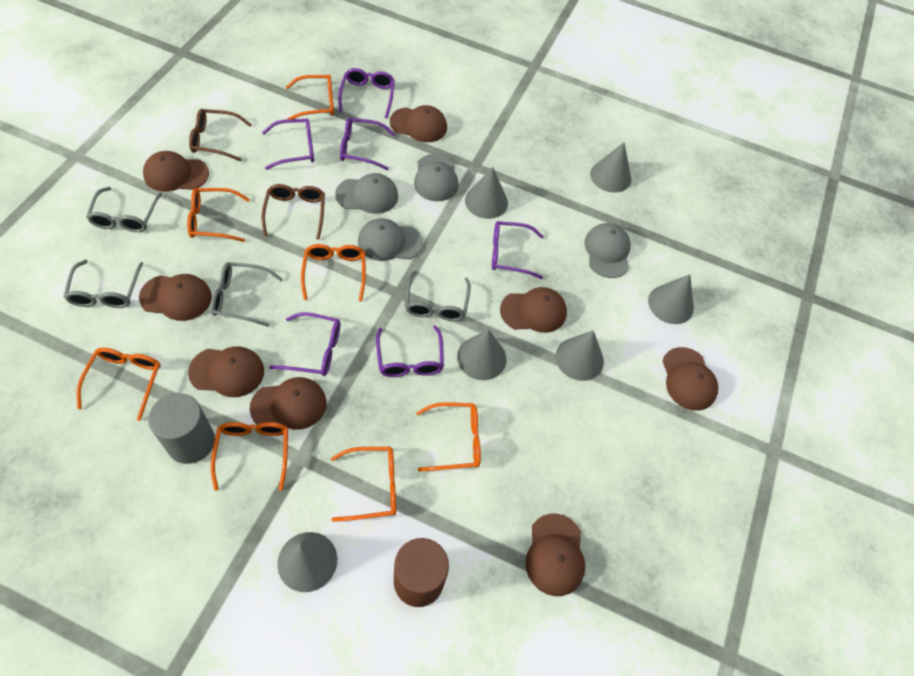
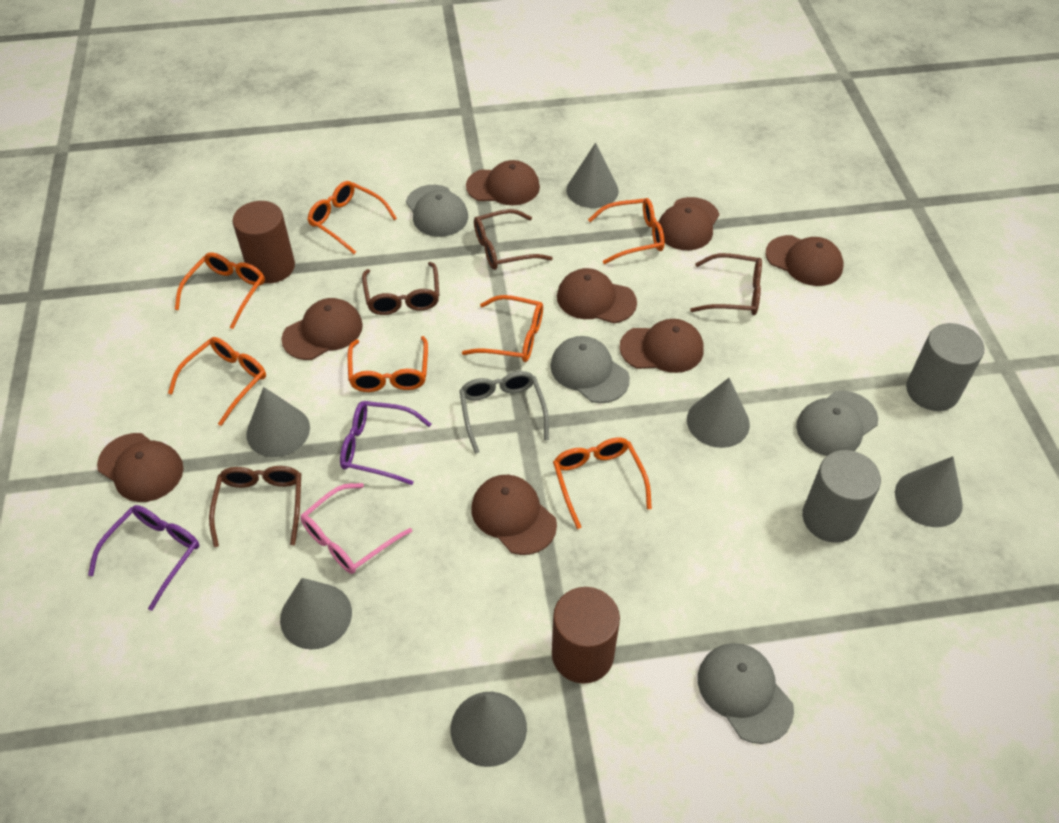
brown cylinder: [394,538,449,607] = 1 -> [233,201,295,284] [552,587,620,683] = 2
brown glasses: [189,109,252,161] [262,184,325,240] = 2 -> [209,466,301,547] [362,262,439,315] [474,209,553,270] [690,253,762,315] = 4
grey cylinder: [148,393,215,464] = 1 -> [802,450,881,543] [906,323,984,411] = 2
grey glasses: [63,260,143,308] [86,187,162,232] [211,262,283,327] [405,271,471,321] = 4 -> [459,371,549,454] = 1
pink glasses: none = 0 -> [300,483,412,574] = 1
purple glasses: [262,118,314,170] [269,312,340,376] [338,68,395,118] [340,118,395,170] [376,325,444,377] [492,221,544,279] = 6 -> [88,505,200,611] [340,401,431,485] = 2

